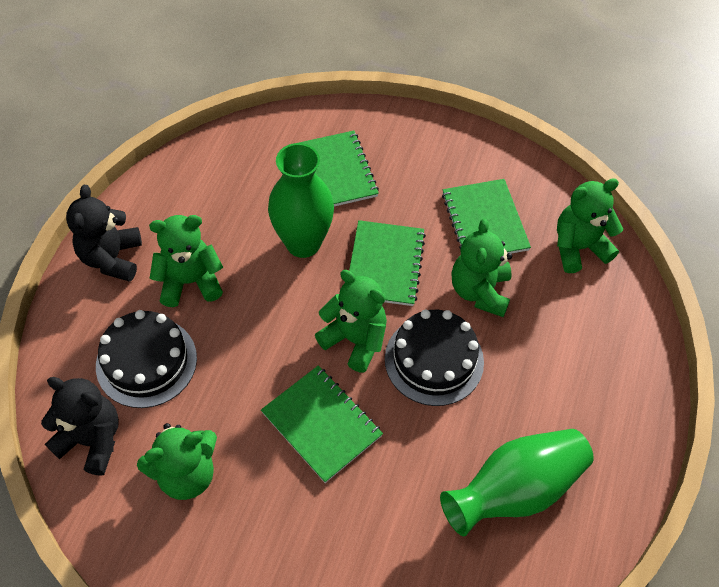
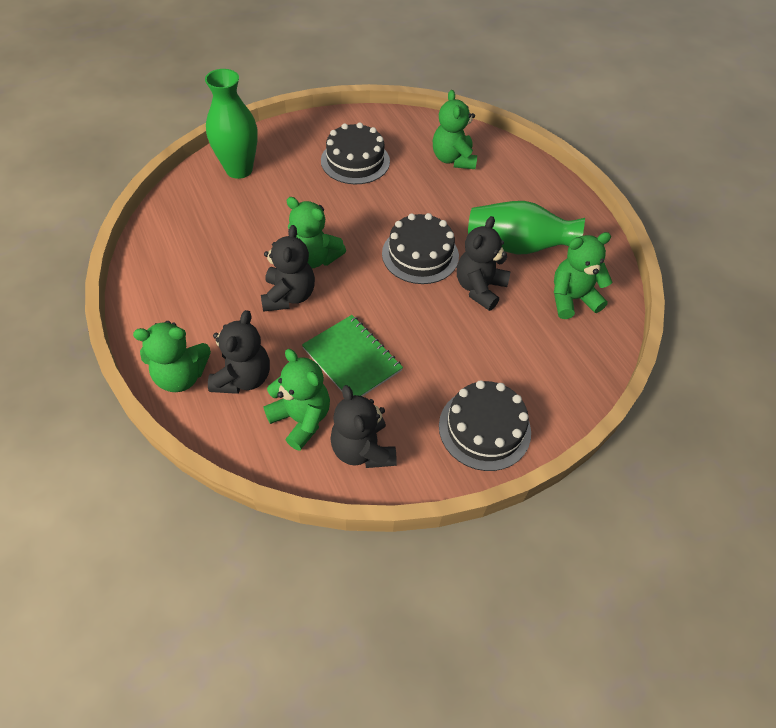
black cake: [96,310,197,408] [385,310,484,406] = 2 -> [321,122,390,184] [382,213,459,284] [439,380,531,471] = 3
black teddy bear: [41,377,119,476] [66,185,142,282] = 2 -> [208,310,270,394] [261,225,315,312] [330,385,397,468] [457,216,510,311] = 4
green notebook: [261,365,383,483] [299,131,379,207] [349,220,426,306] [442,179,531,254] = 4 -> [302,315,403,396] = 1

